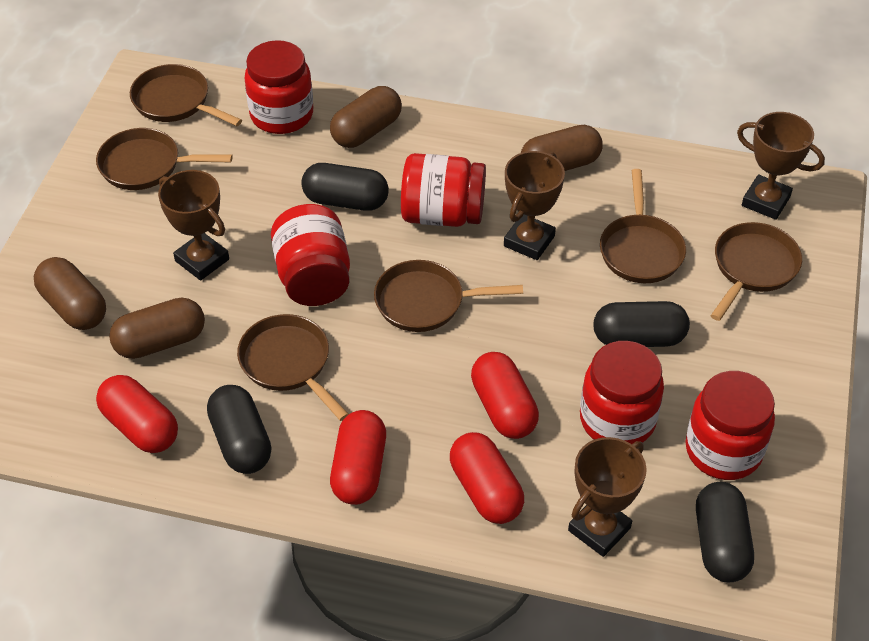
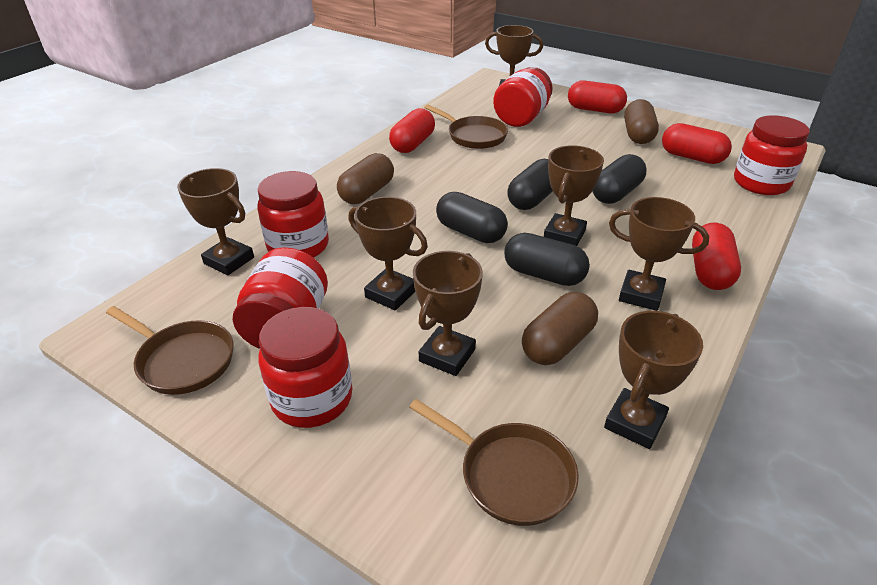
brown capsule: [34,257,106,330] [109,297,205,359] [330,86,402,148] [521,125,603,171] = 4 -> [337,153,394,204] [522,292,598,365] [624,99,659,144] = 3
brown pan: [96,128,233,190] [130,64,242,126] [237,314,348,421] [374,260,523,332] [600,169,686,283] [711,222,802,321] = 6 -> [106,306,234,395] [409,399,578,526] [424,104,508,149] = 3
brown trophy: [158,170,229,281] [504,151,565,260] [568,437,647,557] [737,112,825,220] = 4 -> [177,168,254,275] [348,197,428,310] [413,251,483,376] [485,25,543,86] [544,145,604,246] [604,311,703,449] [609,197,709,311] = 7

